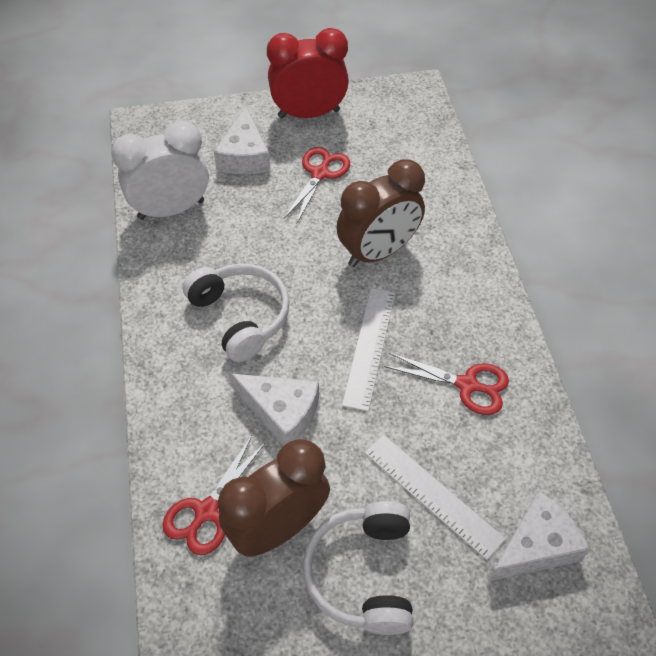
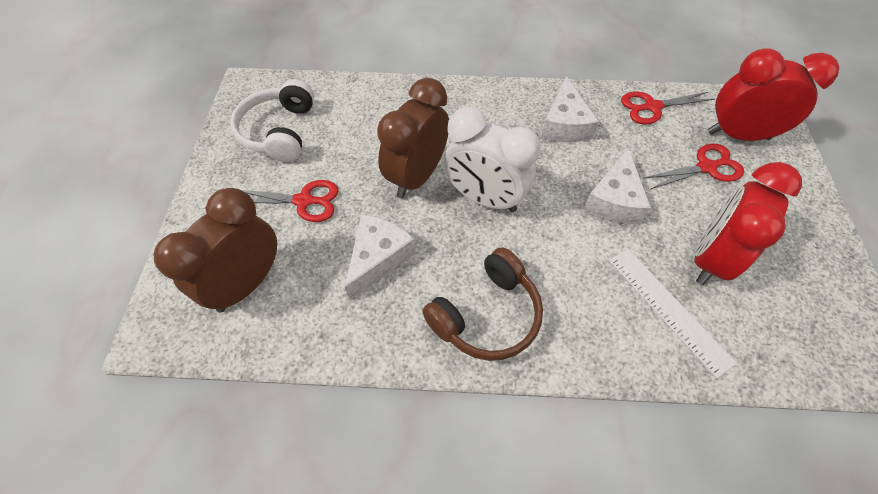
brown headphones: none = 0 -> [422,248,543,361] = 1
red clock: [267,28,349,118] = 1 -> [694,162,802,285] [708,48,839,141] = 2
white headphones: [183,263,290,362] [303,501,413,635] = 2 -> [231,79,314,162] = 1
white ruler: [342,288,395,411] [364,435,506,560] = 2 -> [609,249,737,378] = 1

